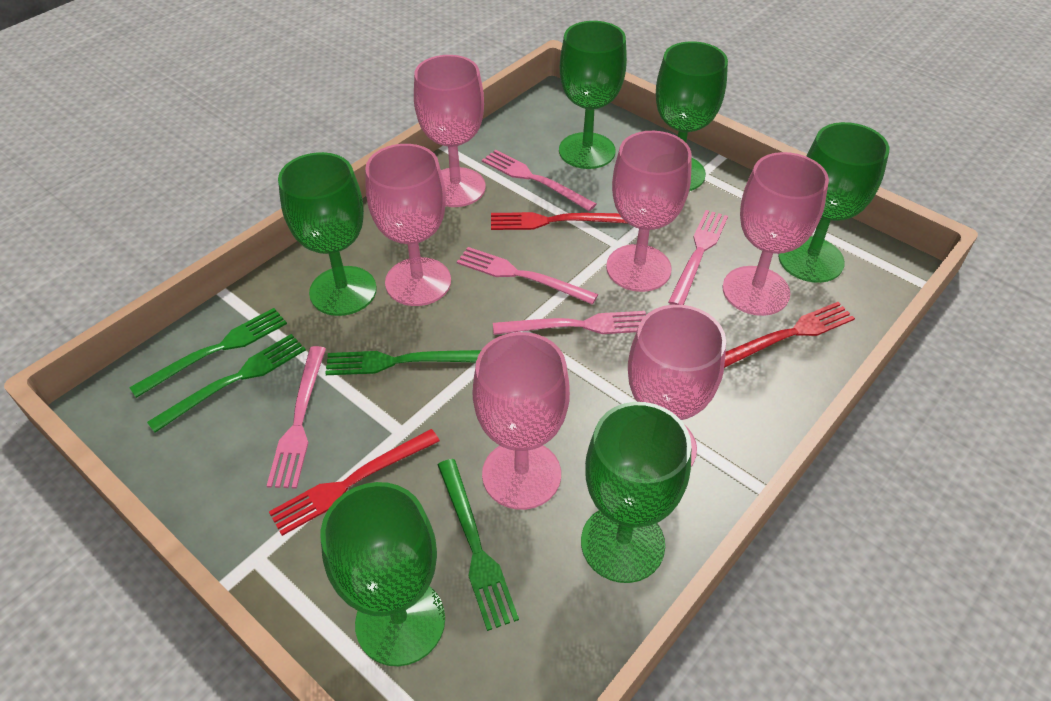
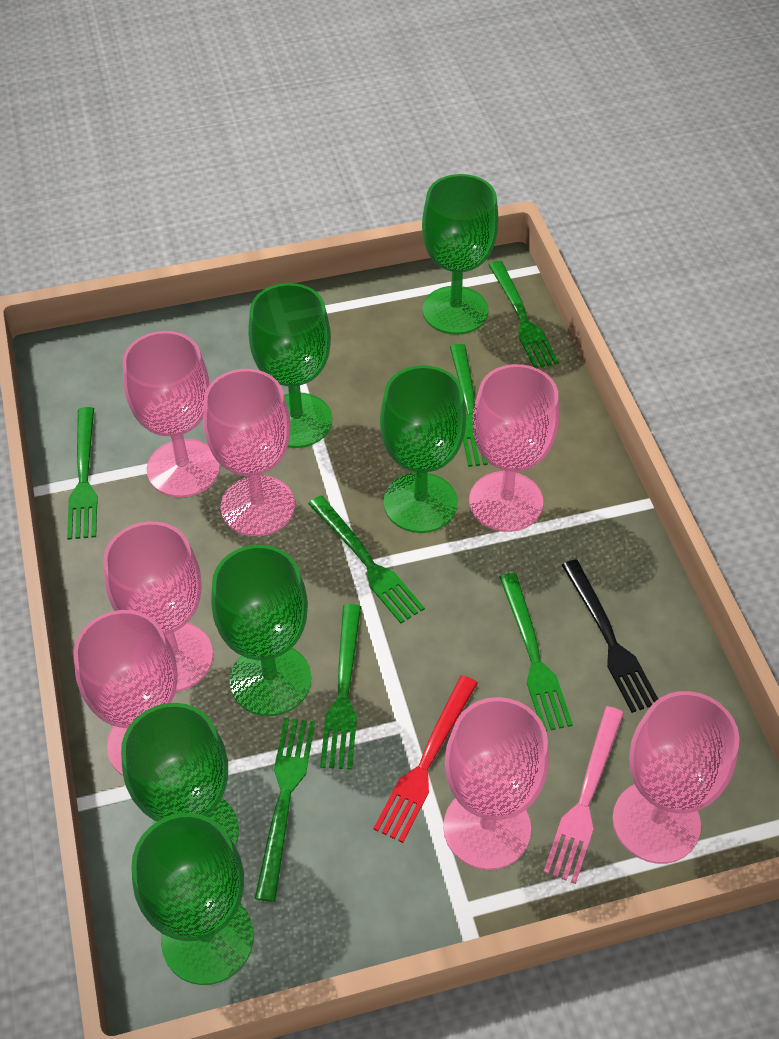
black fork: none = 0 -> [562,560,658,713] = 1
green fork: [129,308,287,398] [147,334,306,433] [325,350,481,375] [437,459,519,631] = 4 -> [67,407,98,540] [255,718,315,902] [308,495,425,623] [320,604,361,770] [450,344,488,467] [488,261,559,369] [499,573,573,731] = 7
pink fork: [267,346,326,489] [457,247,598,305] [482,150,596,211] [493,311,646,335] [668,210,728,305] = 5 -> [544,706,624,884] = 1
pink goblet: [365,144,451,306] [414,55,486,207] [472,332,570,510] [606,131,692,292] [628,305,726,467] [722,152,829,316] = 6 -> [73,610,178,776] [103,521,213,692] [123,331,220,497] [203,369,295,536] [443,697,549,870] [469,364,559,532] [613,691,740,864] = 7
red fork: [269,429,440,536] [491,212,627,230] [724,302,855,368] = 3 -> [373,675,478,843] = 1

